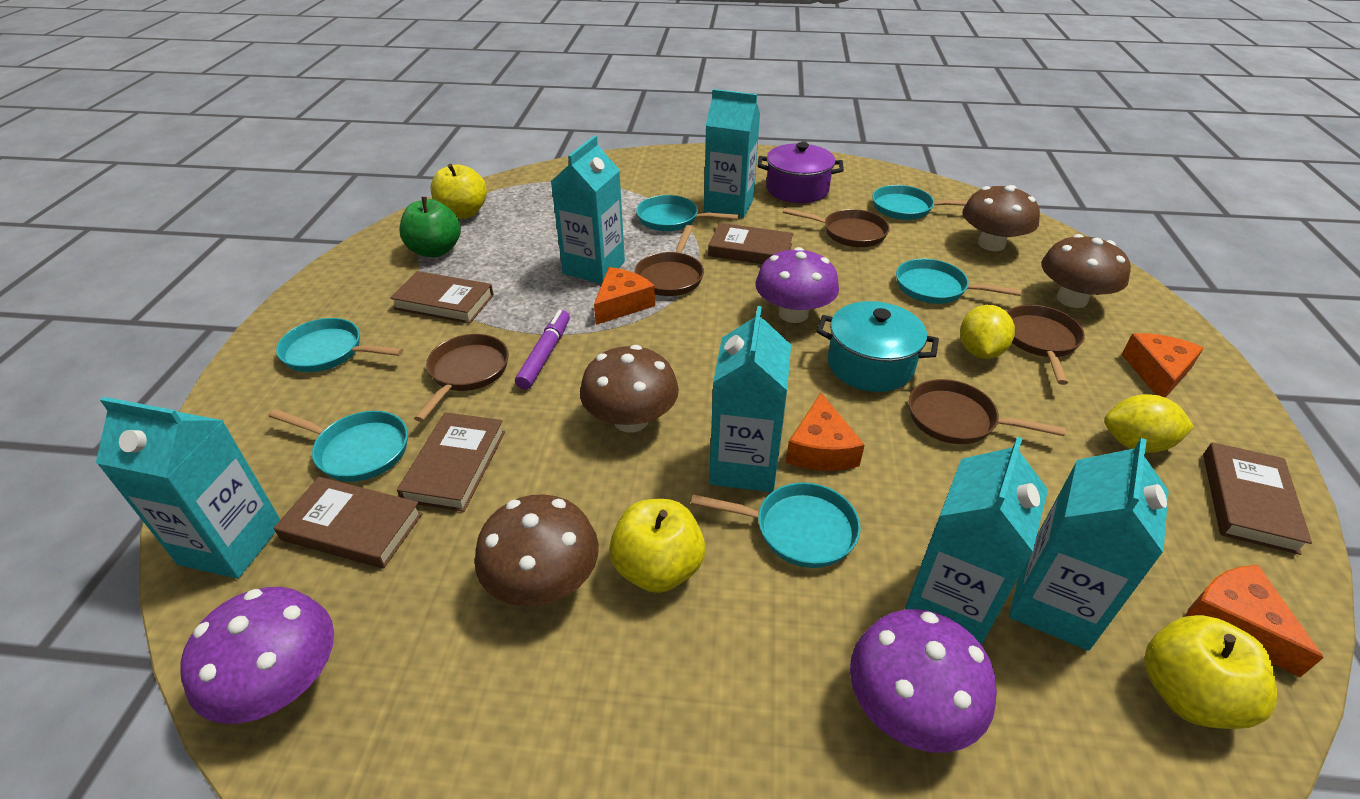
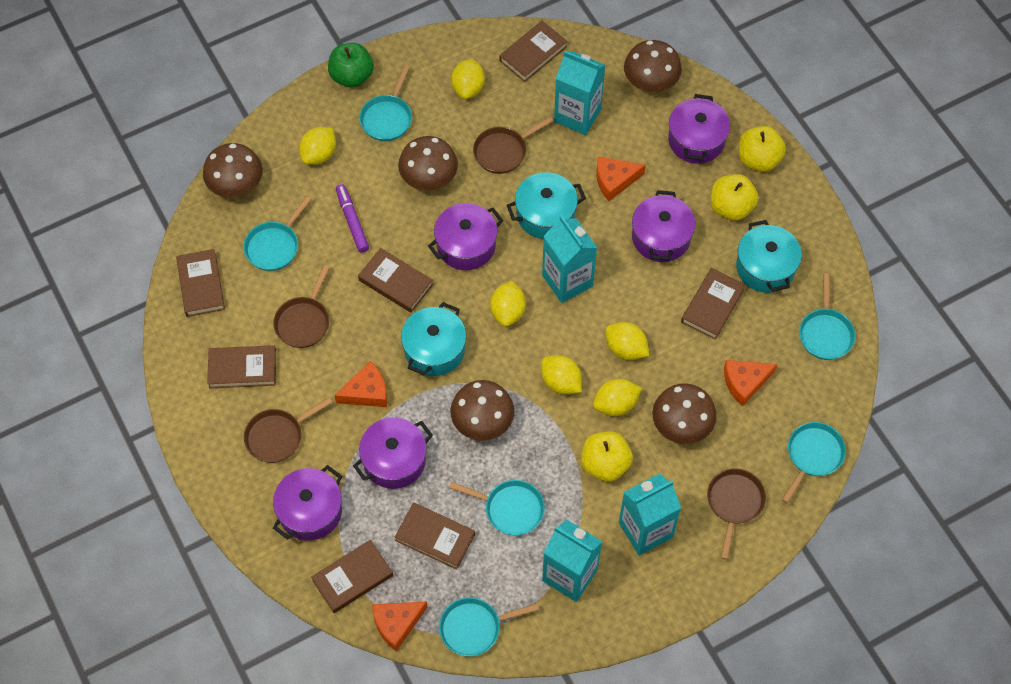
brown book: [274,477,422,569] [390,271,494,324] [397,412,505,512] [708,223,793,264] [1203,442,1312,555] = 5 -> [176,249,225,317] [207,345,276,388] [311,539,393,613] [358,248,433,313] [395,502,475,570] [500,21,567,82] [681,268,746,340] = 7
brown mushroom: [475,494,599,606] [580,345,679,432] [962,185,1040,251] [1041,234,1131,308] = 4 -> [203,143,263,198] [398,136,458,191] [450,380,514,441] [624,40,682,92] [652,383,717,444] = 5
brown pan: [414,334,509,422] [634,225,704,296] [783,208,890,247] [908,379,1066,444] [1007,305,1085,385] = 5 -> [244,397,332,463] [273,265,330,348] [473,116,553,174] [707,468,766,560] = 4
purple mushroom: [180,587,334,724] [755,247,839,323] [850,609,997,753] = 3 -> none = 0
purple pot: [758,142,844,203] = 1 -> [273,465,342,541] [353,417,433,489] [428,203,503,270] [632,190,695,262] [668,94,730,164] = 5
turquoise carton: [96,397,281,579] [551,136,625,284] [704,89,760,218] [709,306,791,492] [904,437,1048,645] [1009,438,1169,651] = 6 -> [542,215,597,303] [542,519,602,602] [554,51,605,135] [619,473,681,556] = 4
turquoise pot: [816,301,939,392] = 1 -> [401,302,466,376] [506,172,586,239] [736,220,802,293] = 3
yellow lemon: [960,305,1015,359] [1104,394,1194,453] = 2 -> [299,127,336,165] [451,58,485,99] [490,280,526,327] [541,355,582,394] [593,379,642,416] [605,322,649,360] = 6

